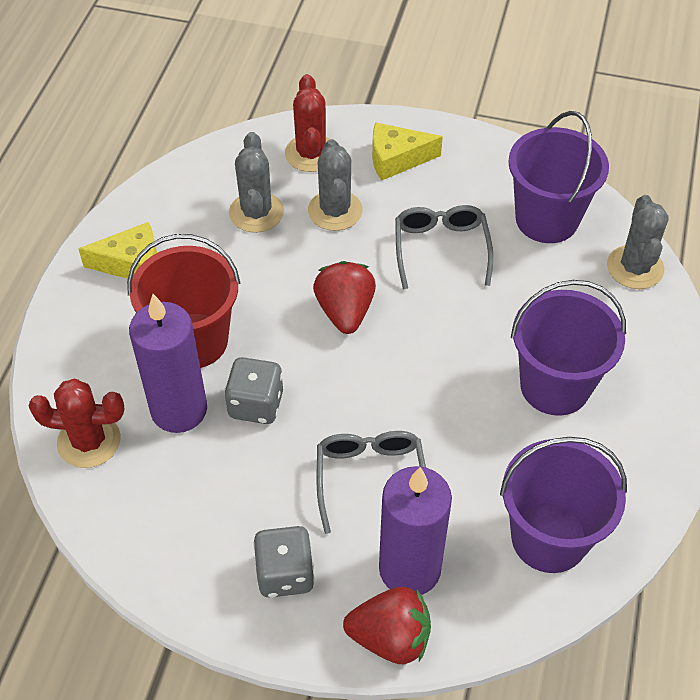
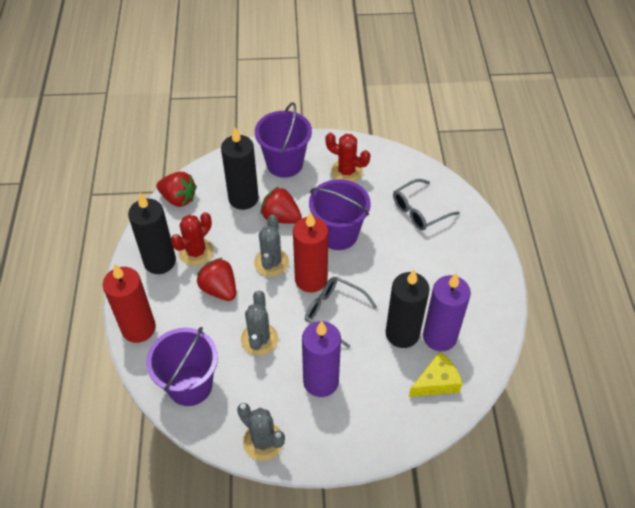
black candle: none = 0 -> [128,193,176,274] [221,127,259,210] [385,270,430,348] = 3
grey dice: [224,357,283,424] [253,526,315,598] = 2 -> none = 0
red bucket: [127,234,240,368] = 1 -> none = 0
red candle: none = 0 -> [103,264,156,343] [293,211,328,293] = 2
red strawberry: [313,261,376,334] [343,587,431,664] = 2 -> [157,172,197,207] [197,258,236,301] [261,187,302,224] = 3
yellow cheese: [78,222,157,279] [372,122,443,181] = 2 -> [409,352,462,397] = 1

